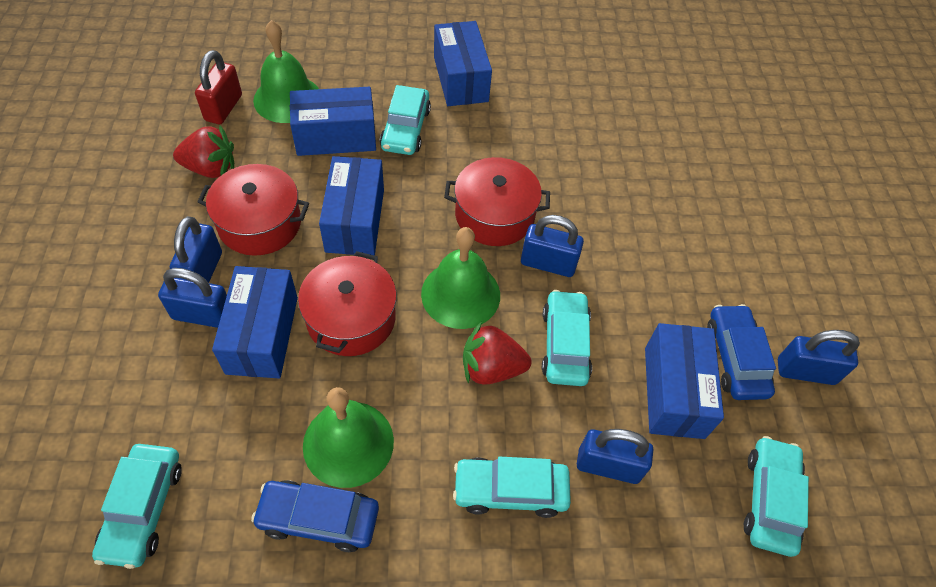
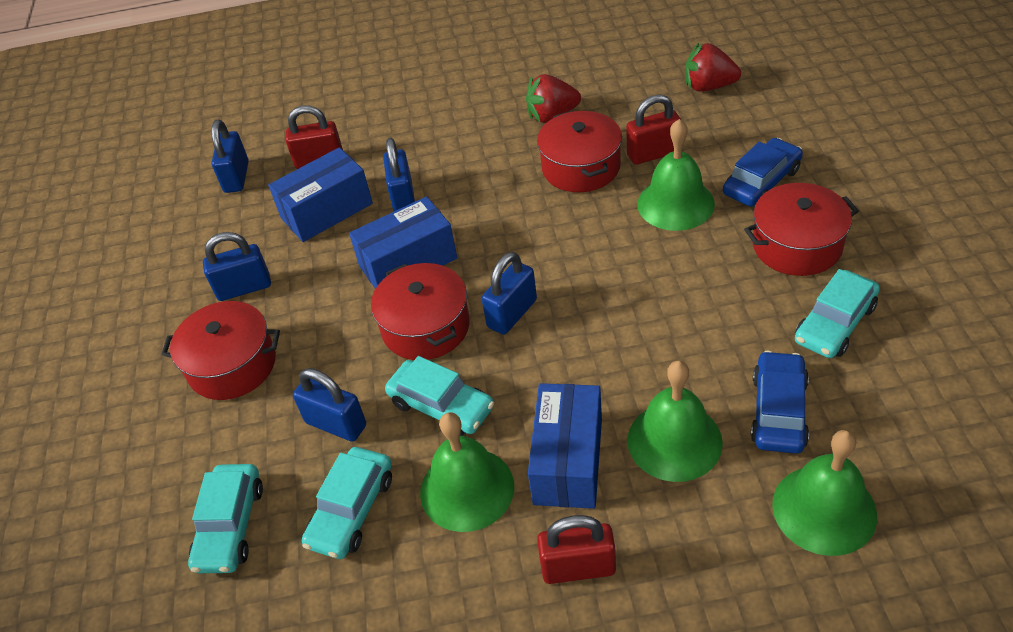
blue box: [212,266,298,378] [290,87,376,156] [319,156,384,256] [434,21,492,106] [645,323,724,439] = 5 -> [268,147,373,242] [349,196,457,289] [528,383,602,509] = 3
green bell: [253,20,319,123] [303,387,394,488] [421,227,500,329] = 3 -> [420,412,514,532] [627,361,723,482] [637,119,715,231] [772,430,877,556] = 4
red padlock: [195,50,242,124] = 1 -> [285,105,343,169] [537,515,616,584] [626,94,681,165] = 3
red pot: [197,164,309,256] [298,251,397,356] [444,157,550,246] = 3 -> [161,301,280,400] [371,263,470,360] [537,111,622,192] [744,183,859,276] = 4
turquoise car: [92,444,182,569] [380,85,431,155] [453,457,571,518] [542,290,592,386] [744,436,809,557] = 5 -> [188,464,263,573] [302,447,392,559] [385,356,494,436] [795,269,880,358] = 4

